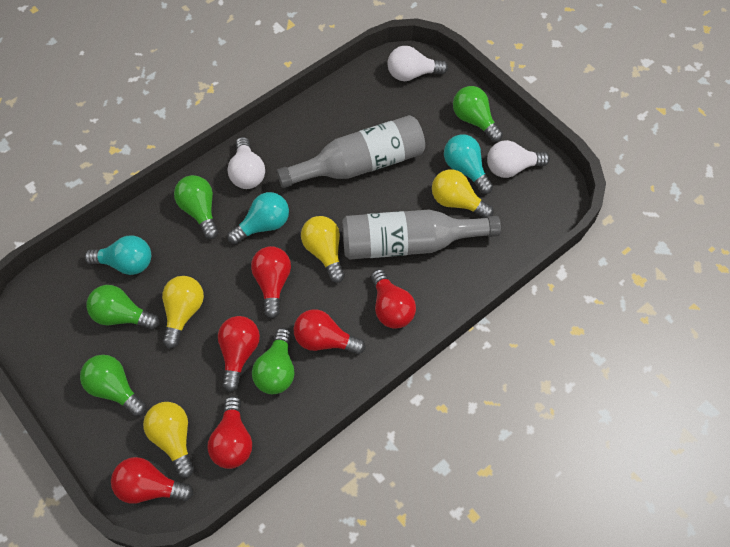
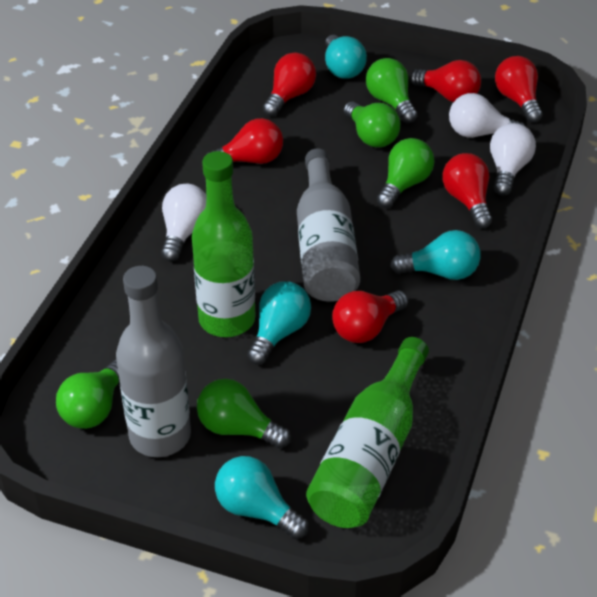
green bottle: none = 0 -> [192,151,256,337] [306,337,429,528] = 2
turquoise light bulb: [84,236,151,275] [227,192,289,244] [444,134,493,194] = 3 -> [215,456,309,539] [247,281,311,365] [325,35,367,79] [390,230,481,280] = 4
yellow light bulb: [143,402,194,478] [162,276,204,348] [301,216,345,283] [432,169,494,218] = 4 -> none = 0

